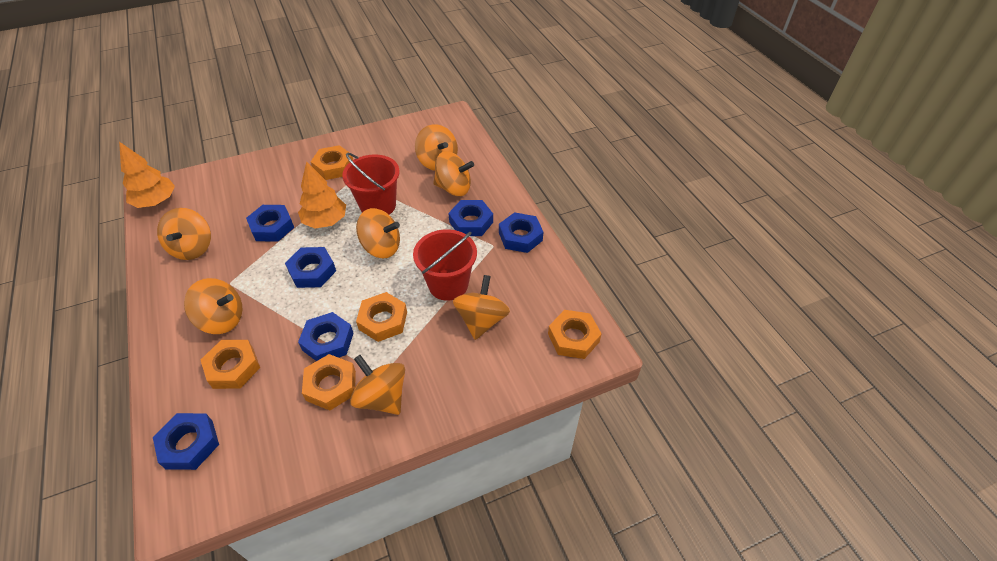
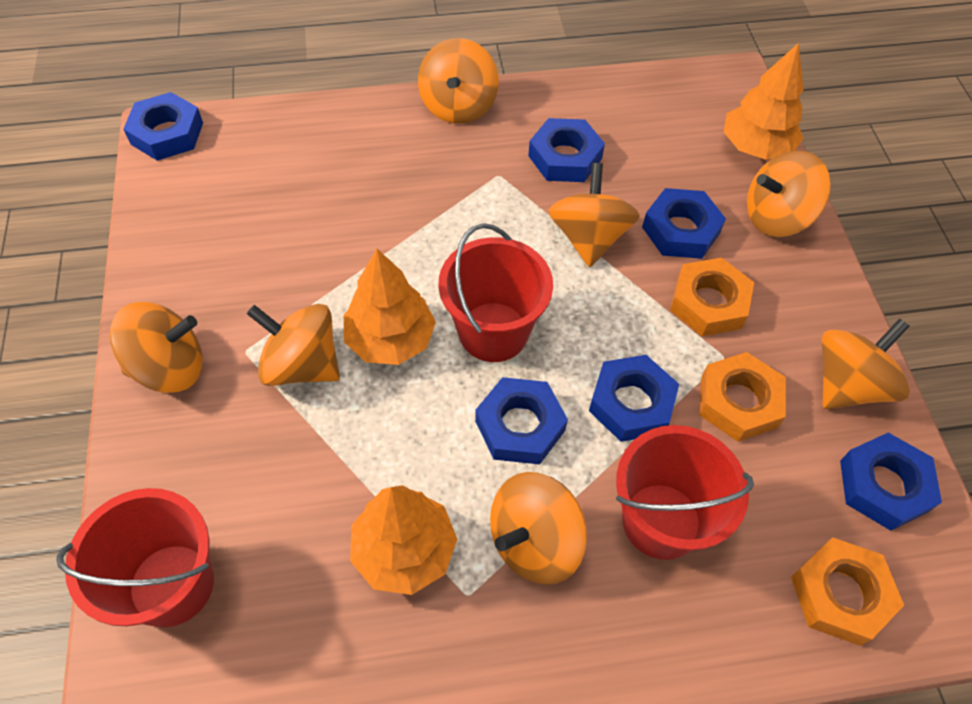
orange nut: [201,340,260,389] [302,354,356,411] [311,145,353,180] [356,292,407,342] [548,310,602,359] = 5 -> [670,257,754,336] [699,352,786,442] [791,537,904,646] = 3
orange tree: [119,142,175,208] [298,161,346,229] = 2 -> [344,249,436,365] [350,485,457,595] [724,43,804,160] = 3
red bucket: [342,152,400,215] [413,229,477,301] = 2 -> [56,488,214,627] [439,223,553,362] [616,425,754,560] = 3

